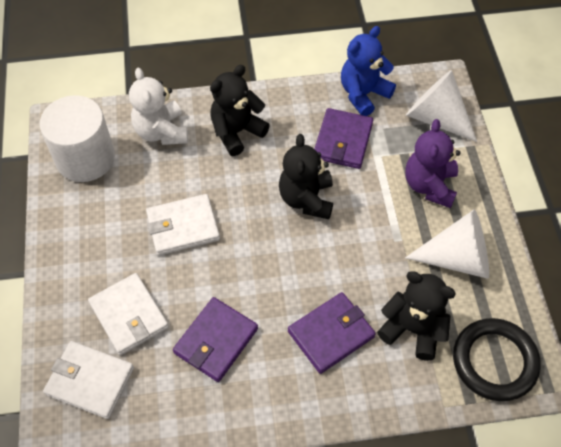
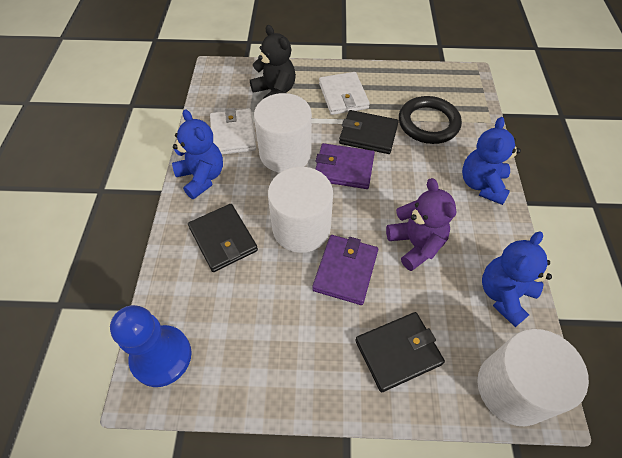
black teddy bear: [210,65,270,156] [279,134,333,219] [377,271,456,361] = 3 -> [250,25,296,99] = 1
black wallet: none = 0 -> [188,204,258,272] [339,110,399,154] [355,312,445,392] = 3
blue pawn: none = 0 -> [110,305,192,387] = 1
blue teddy bear: [341,26,396,116] = 1 -> [172,109,223,199] [462,117,521,205] [482,232,552,327] = 3
purple wallet: [173,297,258,382] [288,292,376,374] [314,108,373,169] = 3 -> [312,235,378,305] [315,143,375,189] = 2
white cone: [405,210,489,279] [406,70,477,142] = 2 -> none = 0
white cylinder: [40,95,115,182] = 1 -> [254,93,312,173] [268,167,333,253] [477,329,589,426] = 3
white teddy bear: [129,68,188,145] = 1 -> none = 0
white wallet: [43,341,134,419] [88,273,169,355] [146,194,220,256] = 3 -> [210,108,256,155] [319,72,370,115] = 2

